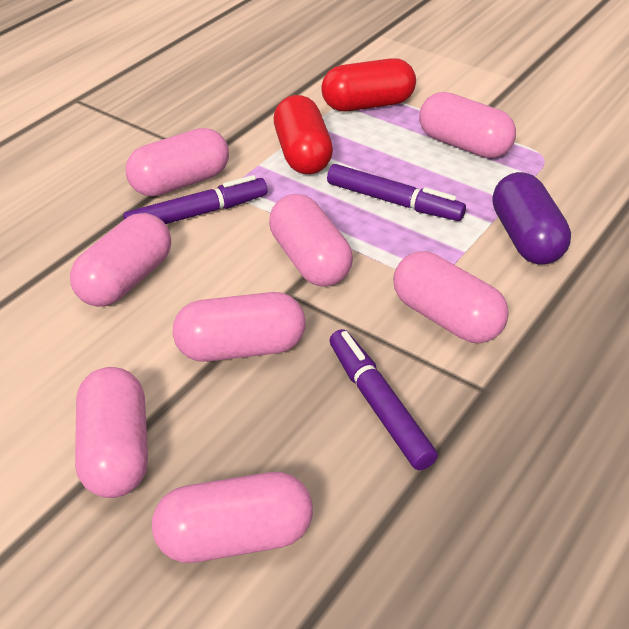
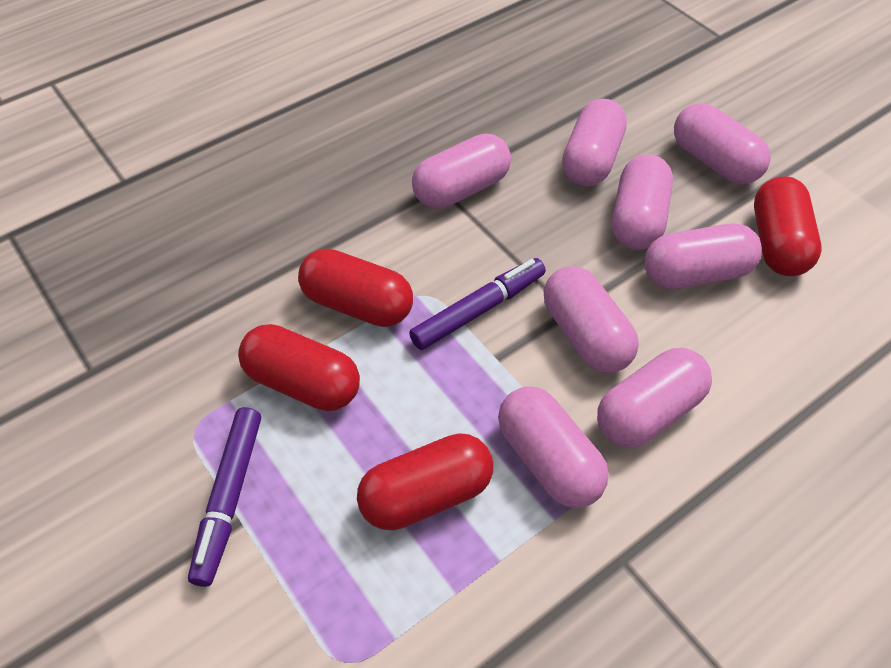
purple capsule: [493,172,571,265] = 1 -> none = 0
purple marker: [123,175,267,224] [327,164,466,221] [330,329,438,470] = 3 -> [188,407,261,587] [409,258,546,350] = 2
red capsule: [274,95,333,174] [321,58,416,111] = 2 -> [238,324,360,411] [298,249,413,327] [357,433,493,530] [754,176,821,276] = 4

